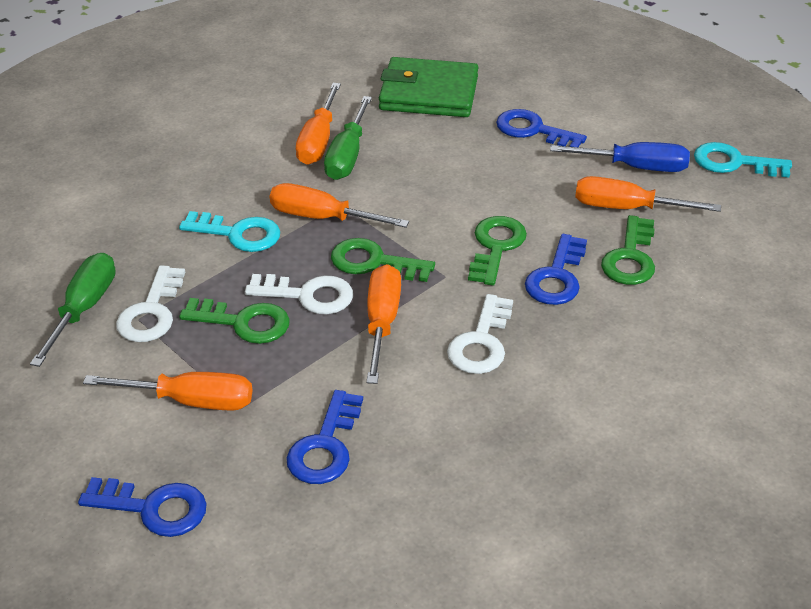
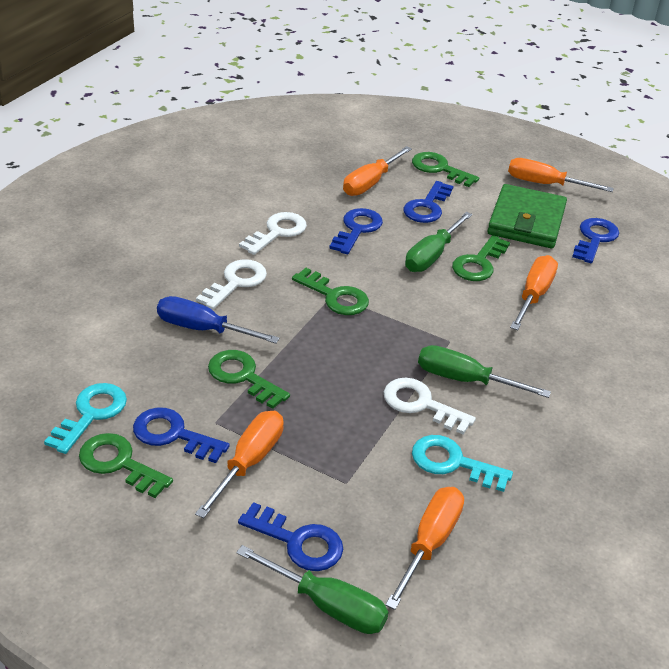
blue key: [78,477,207,537] [286,390,363,484] [496,109,587,147] [525,234,587,305] = 4 -> [133,407,230,463] [238,502,343,571] [329,208,383,254] [403,181,453,223] [572,218,619,263] = 5
green key: [179,298,290,344] [331,238,435,282] [468,216,527,285] [601,215,655,285] = 4 -> [79,433,173,498] [208,350,290,409] [292,268,369,315] [412,152,479,187] [452,235,510,281] = 5
green screwdriver: [30,253,116,367] [324,96,372,180] = 2 -> [236,545,388,634] [405,212,472,272] [418,345,551,398] = 3

